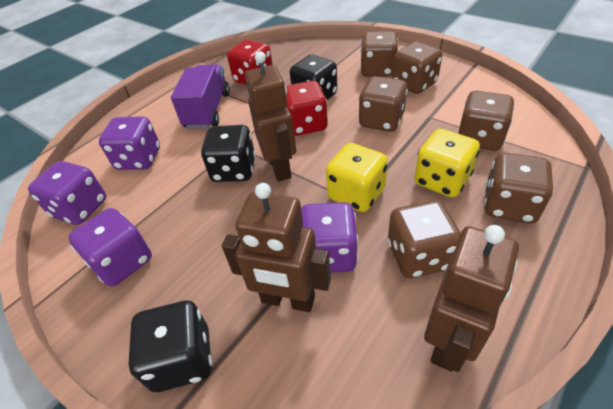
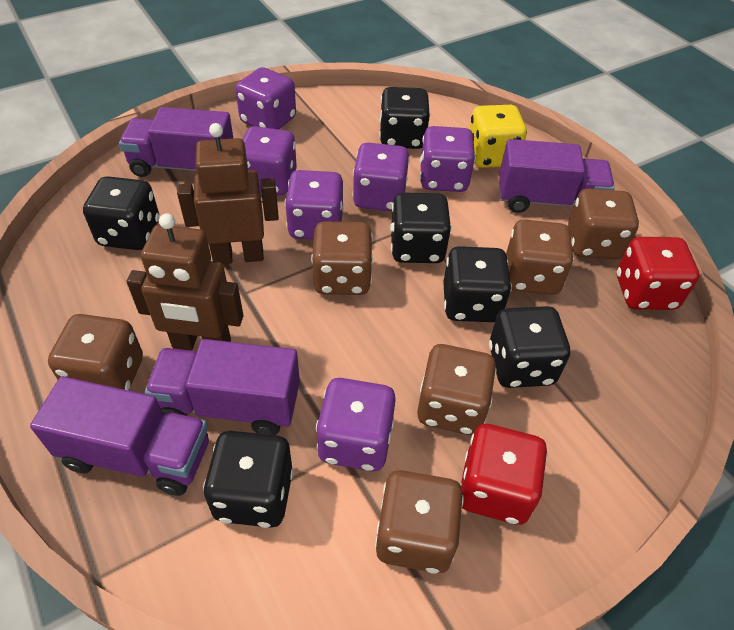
black dice: [128,301,212,392] [201,125,256,182] [290,55,337,100] = 3 -> [83,176,159,250] [203,431,294,528] [379,87,430,149] [390,193,452,263] [443,246,512,322] [489,306,570,388] = 6
brown robot: [222,183,331,312] [245,51,296,181] [424,225,519,372] = 3 -> [126,213,243,351] [177,123,279,264] = 2
purple dice: [28,161,106,225] [68,208,152,286] [99,116,160,170] [301,202,358,273] = 4 -> [235,67,296,129] [242,126,297,195] [285,170,344,239] [316,378,396,471] [352,143,410,211] [420,126,476,192] = 6
purple truck: [171,64,230,129] = 1 -> [30,376,209,496] [119,107,233,177] [145,339,300,435] [499,139,615,213] = 4
yellow dice: [326,143,388,212] [414,129,480,197] = 2 -> [470,105,527,168] = 1

